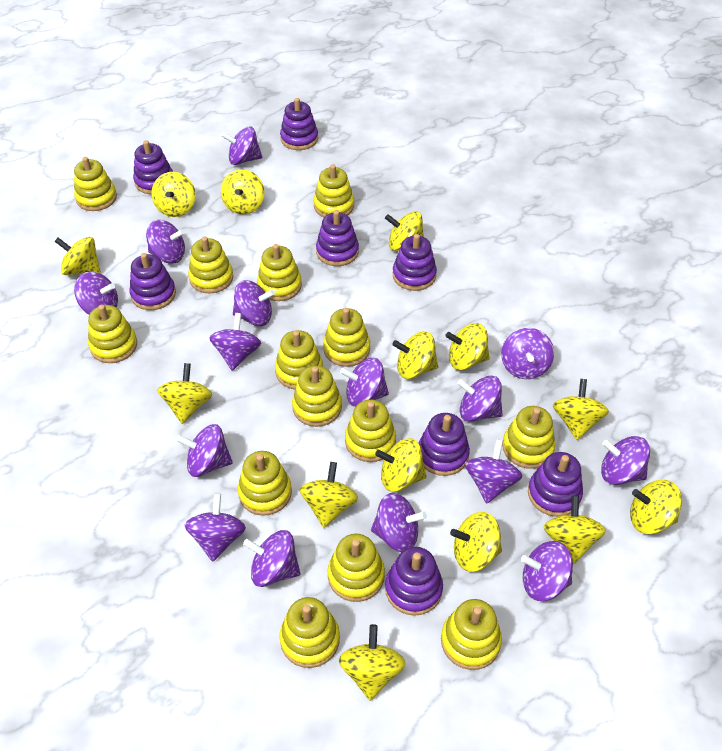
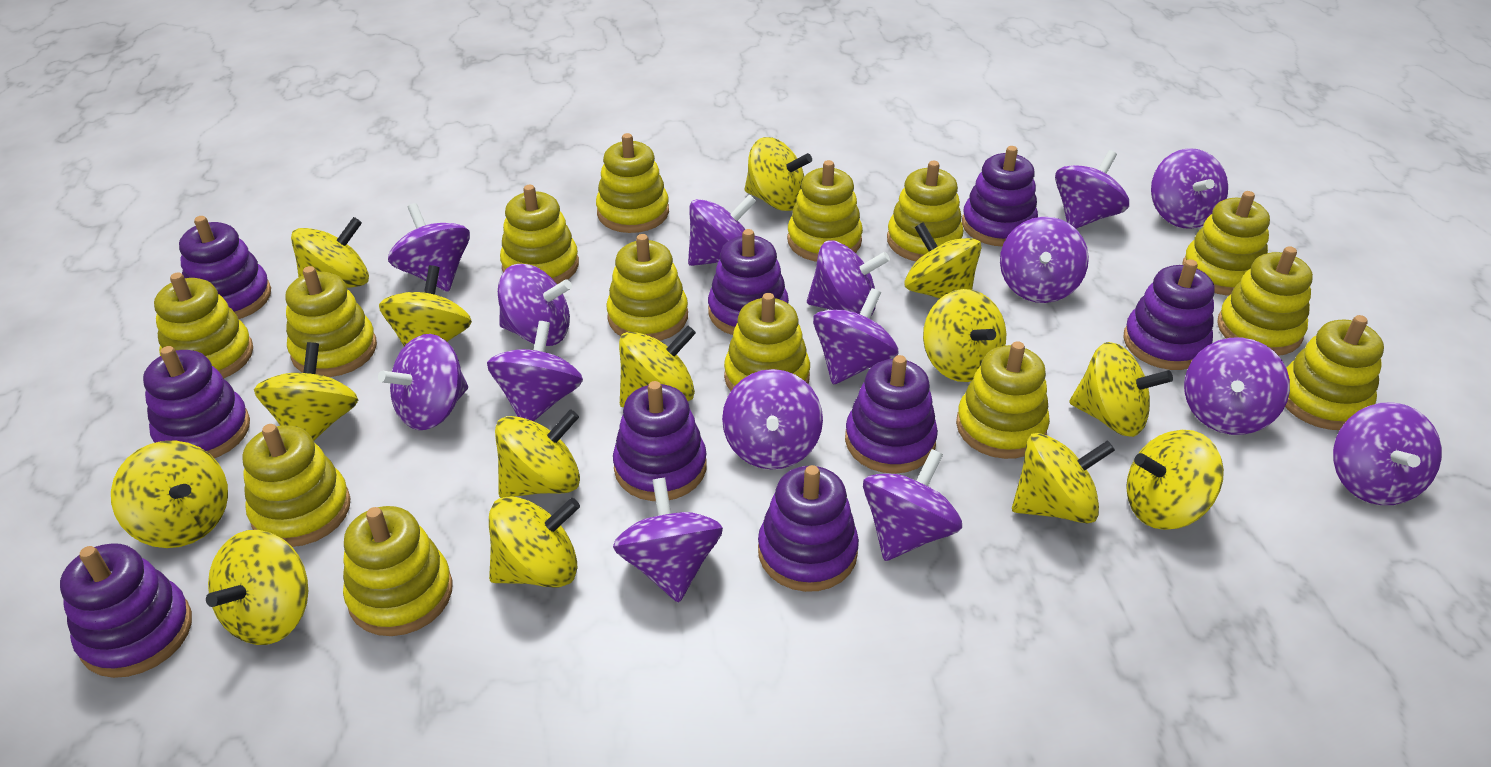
purple stacking toy: [129,253,176,310] [133,140,173,194] [280,98,318,150] [316,210,359,266] [385,547,443,616] [393,234,437,291] [419,413,470,476] [528,452,583,517] = 8 -> [60,543,192,678] [143,346,250,458] [179,216,271,319] [613,381,707,501] [708,229,789,335] [758,465,859,592] [845,355,938,474] [962,146,1038,247] [1123,259,1215,370] = 9

